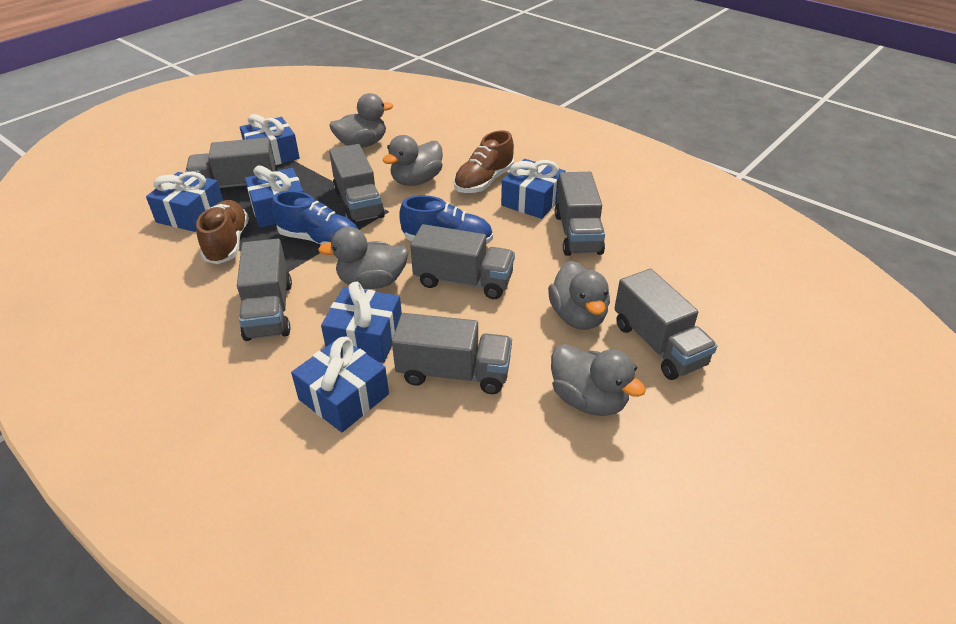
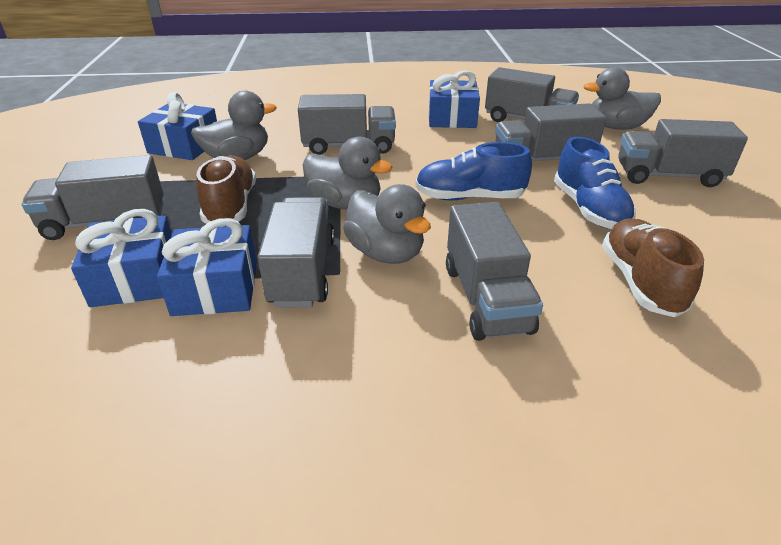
blue gift: [146,172,223,232] [240,114,300,165] [245,165,304,228] [291,337,389,432] [321,281,402,363] [501,159,565,219] = 6 -> [71,209,172,307] [138,92,217,160] [157,218,257,316] [428,70,480,128] = 4
grey duck: [318,227,409,289] [329,93,393,148] [382,135,443,186] [548,261,610,330] [551,344,646,416] = 5 -> [191,91,277,160] [303,136,392,209] [343,184,431,264] [584,67,661,130] = 4

